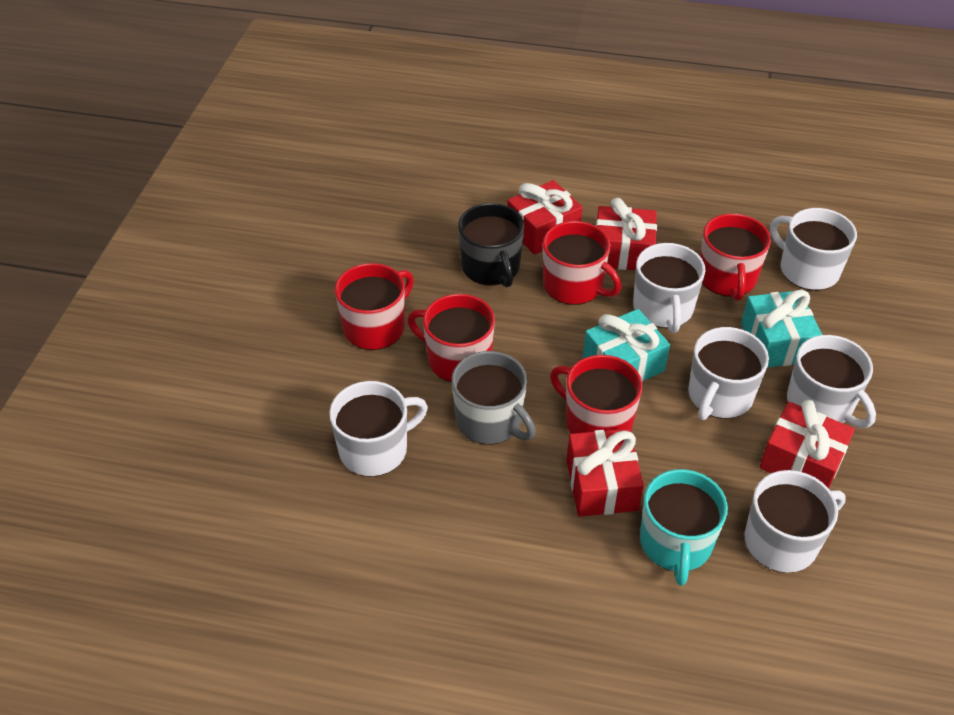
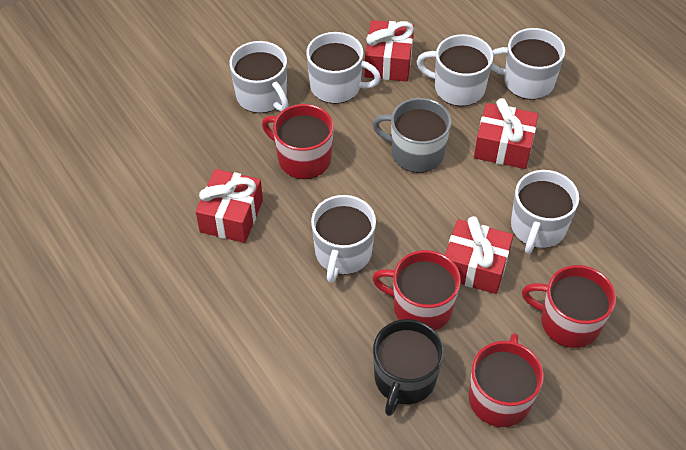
red mug: [335,263,414,350] [407,294,495,382] [543,221,622,305] [550,355,642,434] [700,213,771,301] = 5 -> [262,104,333,179] [372,250,461,330] [469,333,544,427] [522,265,616,348] = 4
turquoise gift: [583,309,670,382] [741,289,822,368] = 2 -> none = 0
turquoise mug: [640,469,728,586] = 1 -> none = 0

